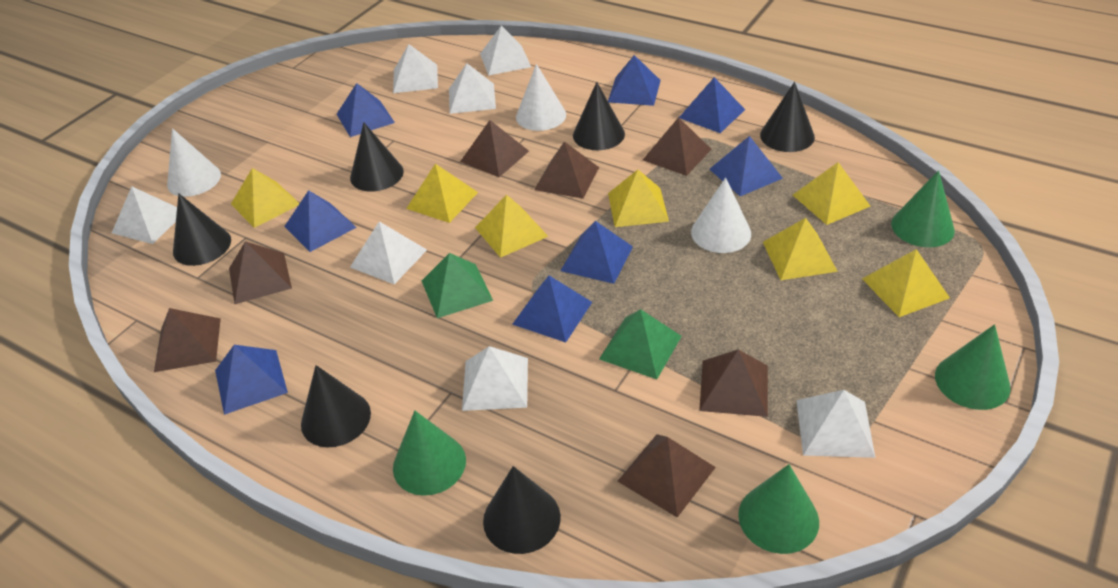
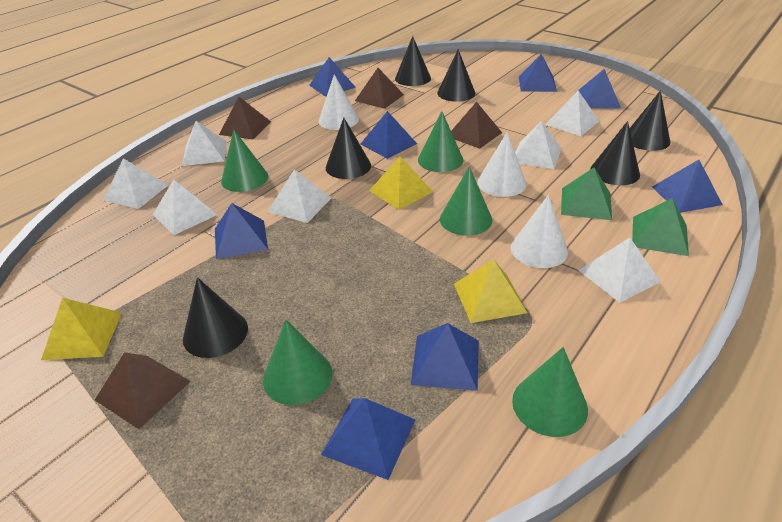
brown pyramid: [154,308,221,372] [229,241,292,304] [460,120,529,177] [534,141,599,199] [617,434,716,517] [643,117,712,176] [699,349,768,417] = 7 -> [95,352,191,429] [219,97,271,140] [355,68,404,109] [451,102,502,149] = 4
green cone: [393,411,466,496] [738,464,819,554] [891,170,955,247] [935,324,1011,410] = 4 -> [221,129,268,192] [263,320,332,405] [418,111,463,172] [440,167,492,236] [512,347,588,437] = 5
yellow pyramid: [231,168,300,228] [406,164,478,223] [475,194,549,258] [608,170,669,227] [763,218,838,280] [793,162,871,225] [862,249,950,317] = 7 -> [41,298,122,360] [369,156,433,210] [454,259,527,323] = 3

